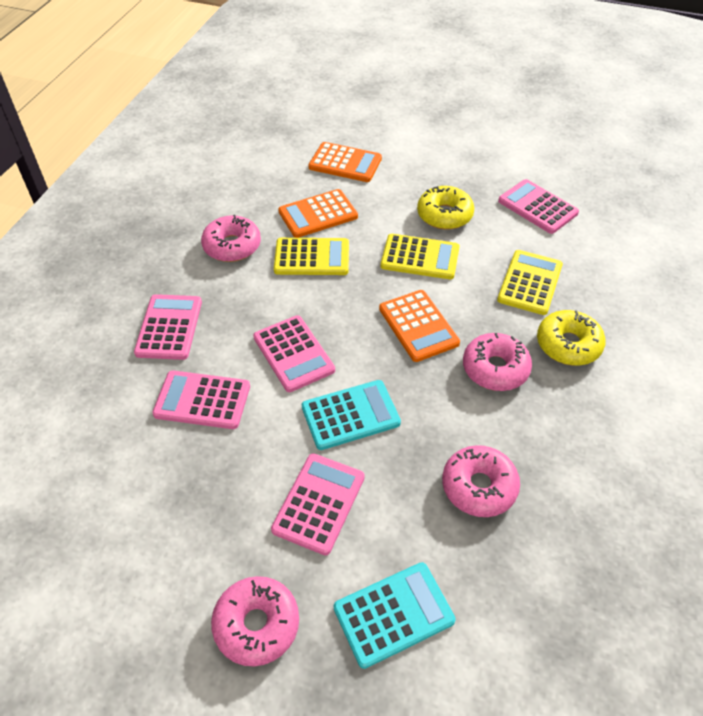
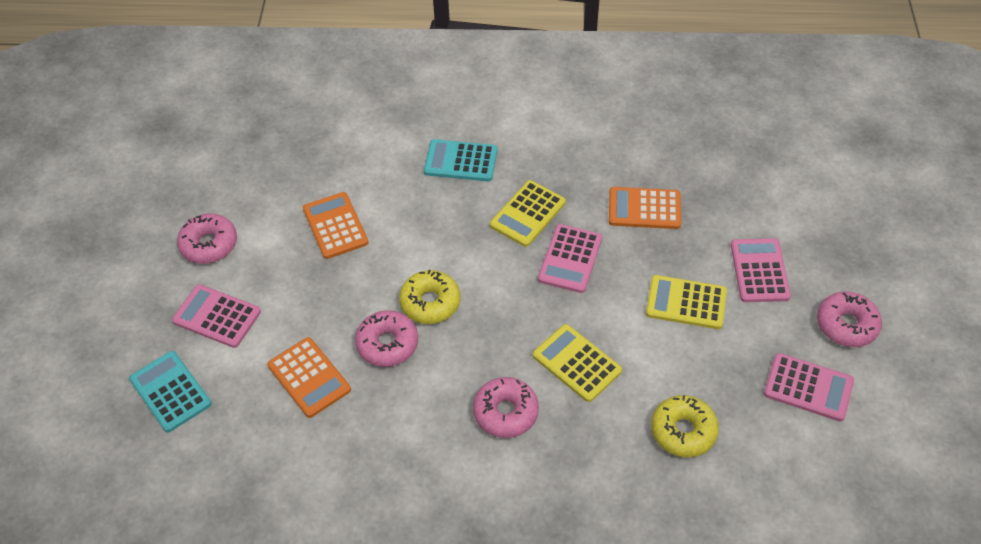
pink calculator: [134,294,202,360] [152,370,250,429] [253,315,335,392] [271,453,365,555] [498,179,579,234] = 5 -> [172,284,261,348] [538,224,602,293] [731,238,791,302] [764,353,854,422] = 4

